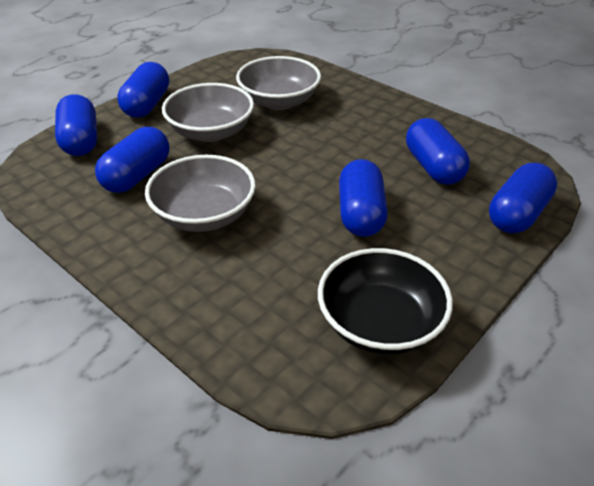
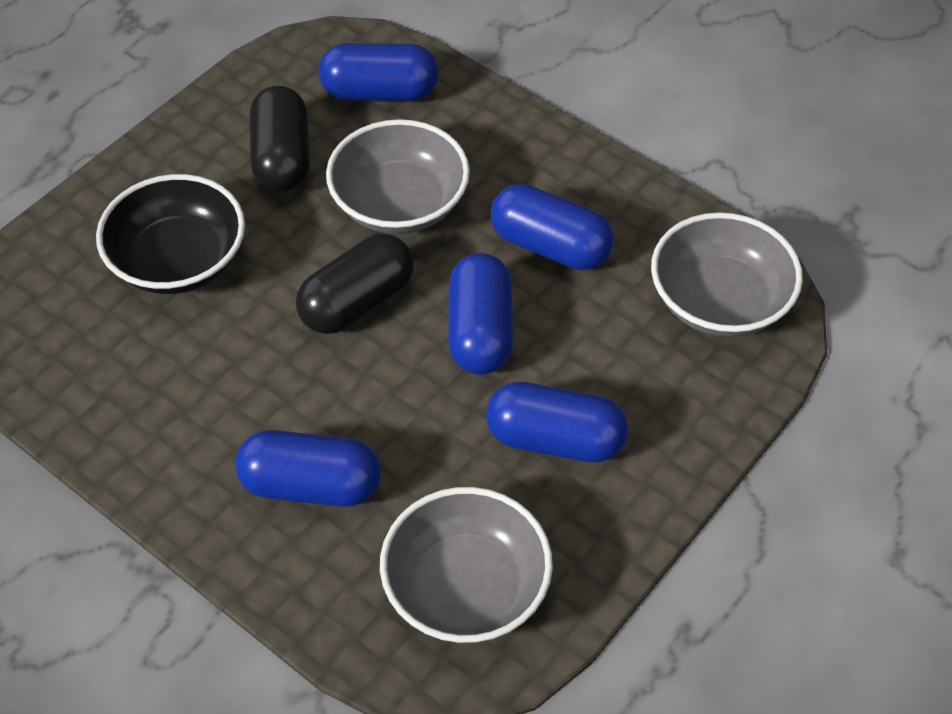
black capsule: none = 0 -> [250,86,310,192] [296,234,414,334] = 2
blue capsule: [55,94,98,156] [95,127,170,193] [117,62,169,118] [339,159,388,237] [406,118,470,185] [489,163,557,233] = 6 -> [235,430,380,507] [318,43,438,101] [448,253,513,375] [486,382,628,463] [491,184,613,270] = 5

